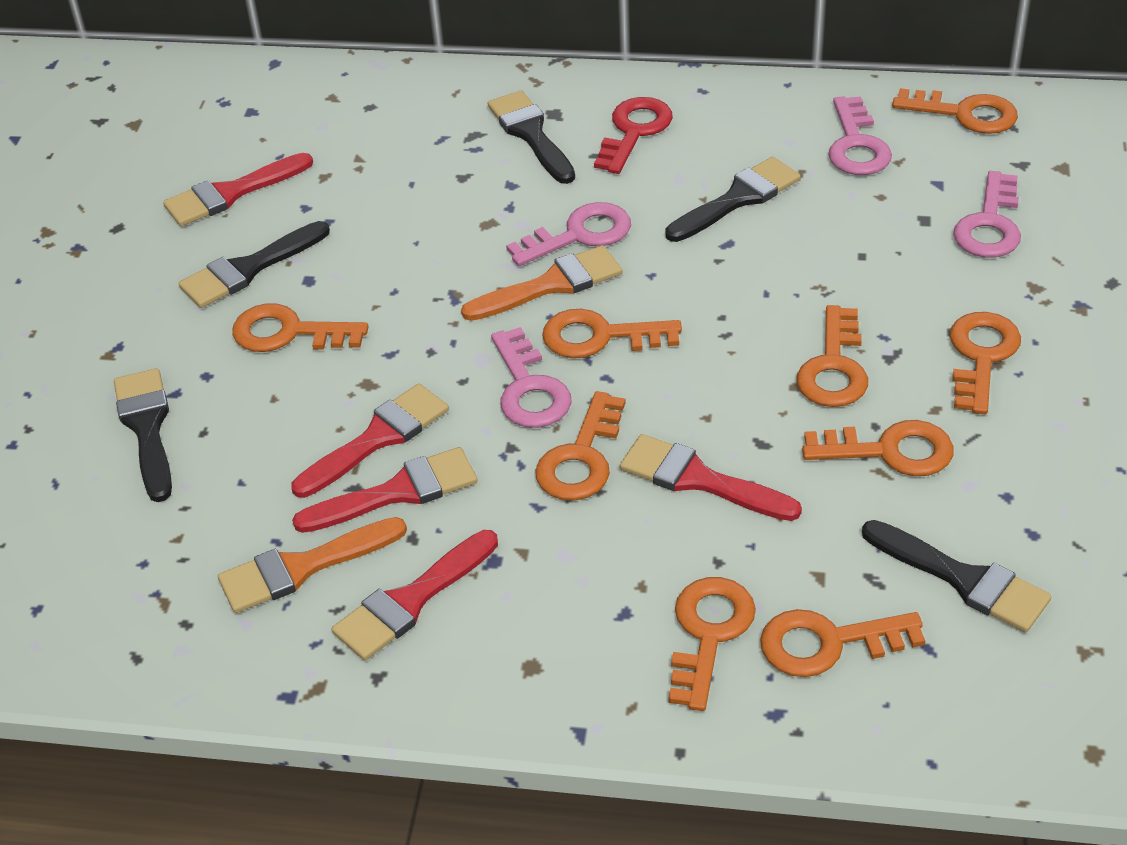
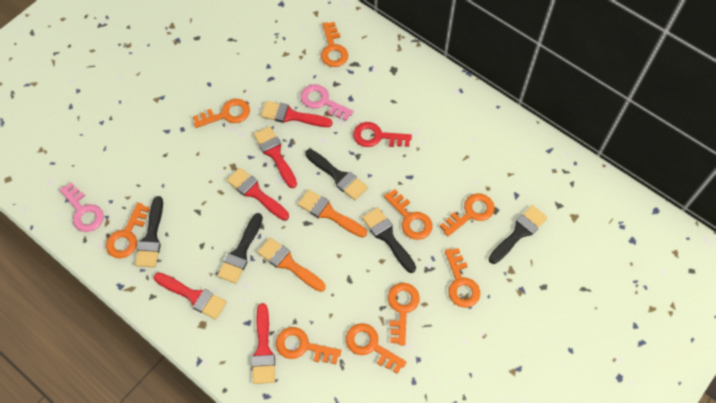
pink key: [491,327,572,428] [506,202,631,266] [828,96,892,175] [953,171,1021,258] = 4 -> [59,183,104,232] [301,84,354,121] = 2

